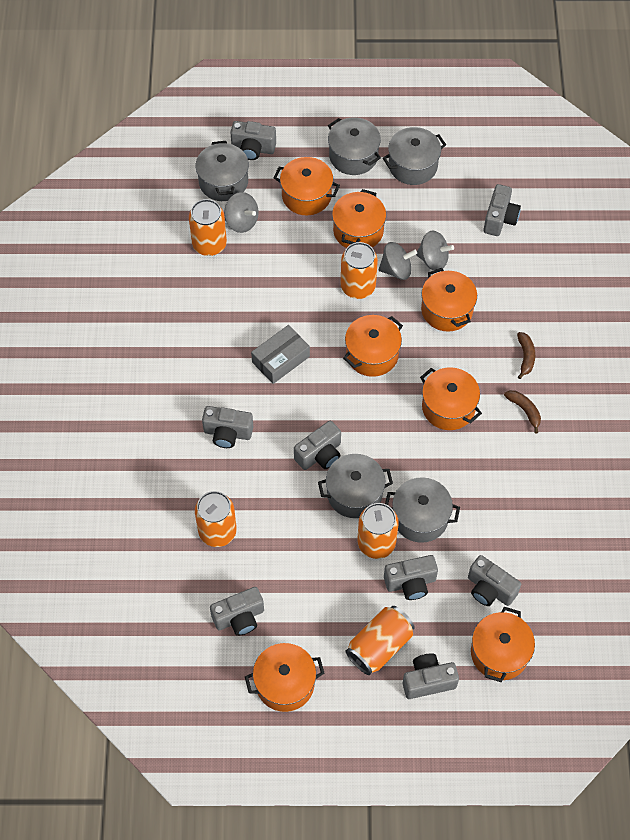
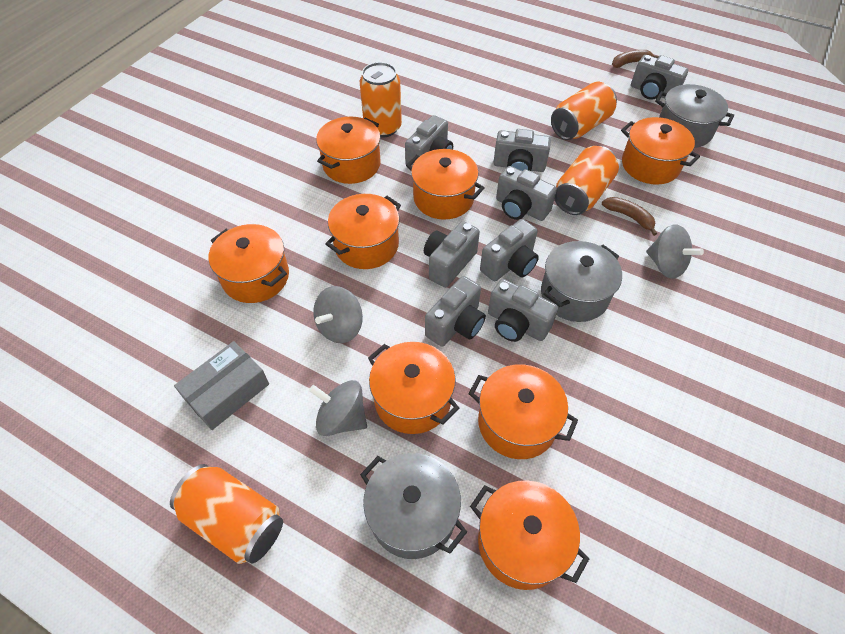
grey pot: [196,141,249,201] [318,454,393,518] [328,118,381,175] [383,127,446,185] [385,477,460,543] = 5 -> [360,453,467,559] [541,241,622,322] [655,84,734,148] = 3
orange can: [189,199,227,256] [195,491,237,547] [341,242,378,299] [346,606,415,675] [357,503,399,559] = 5 -> [170,464,283,564] [360,62,402,138] [551,82,617,140] [554,146,619,215] = 4
orange pot: [245,643,325,712] [273,157,340,215] [332,189,386,248] [343,315,403,377] [420,367,482,430] [421,268,477,332] [471,607,535,682] = 7 -> [209,224,289,303] [316,116,381,184] [325,194,401,269] [368,342,459,434] [406,149,485,220] [468,364,578,459] [470,480,589,590] [621,117,700,185] = 8

